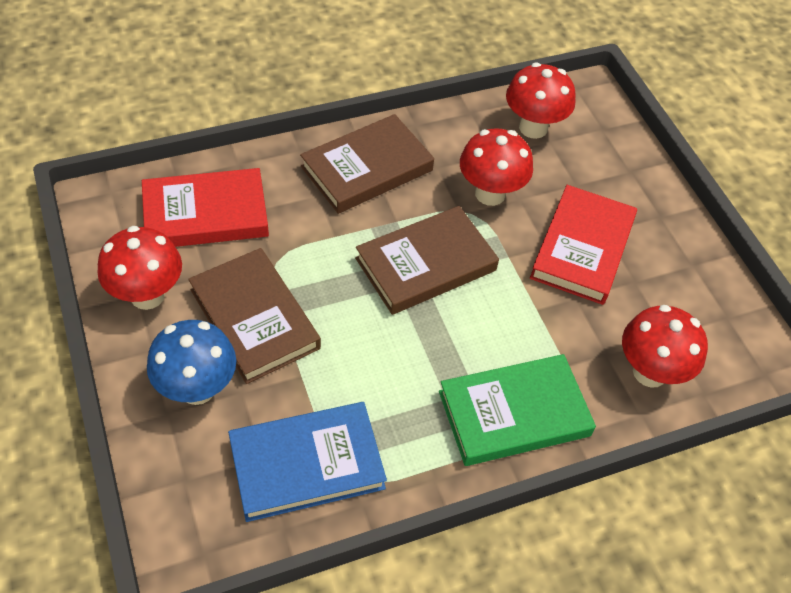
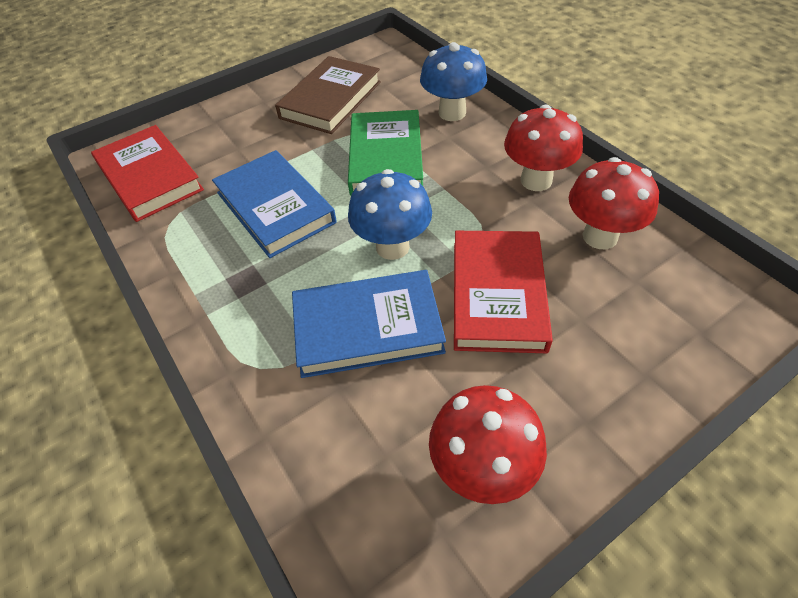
blue book: [228,402,387,522] = 1 -> [212,150,337,258] [292,270,446,378] = 2
blue mushroom: [147,320,236,405] = 1 -> [348,169,432,260] [420,42,487,121] = 2
brown book: [188,248,321,384] [300,114,434,214] [355,206,499,315] = 3 -> [275,56,381,134] = 1
red mushroom: [97,226,182,310] [460,128,533,206] [506,63,576,139] [622,305,708,388] = 4 -> [429,385,547,504] [504,105,583,191] [569,157,659,249] = 3

